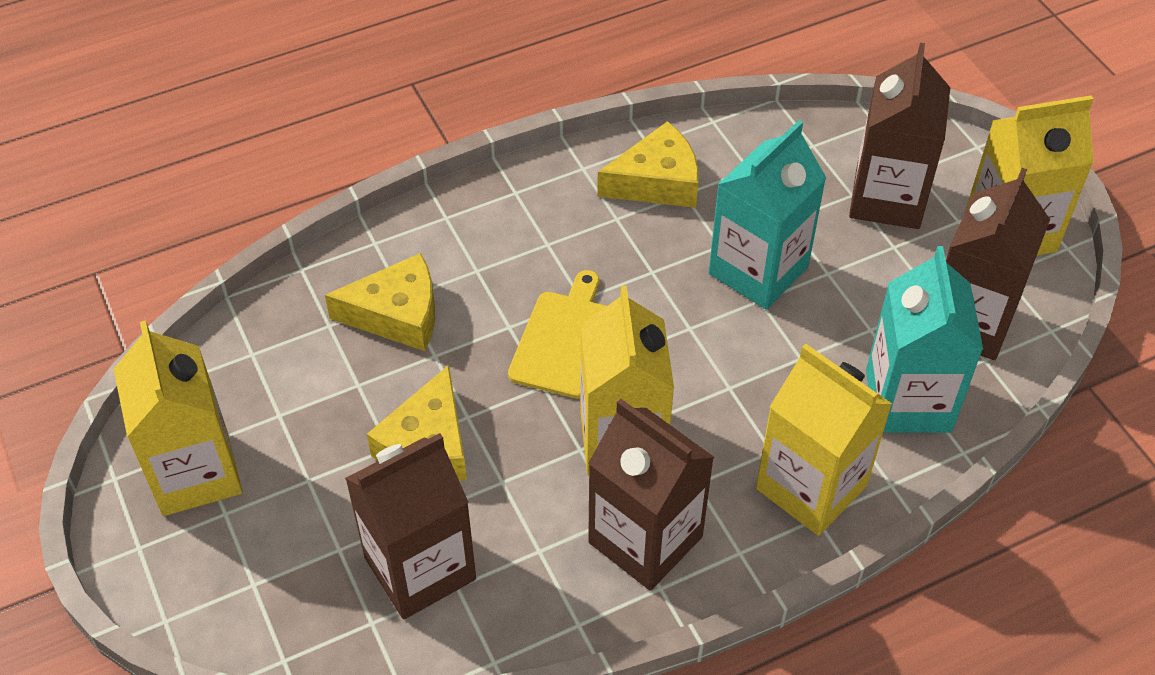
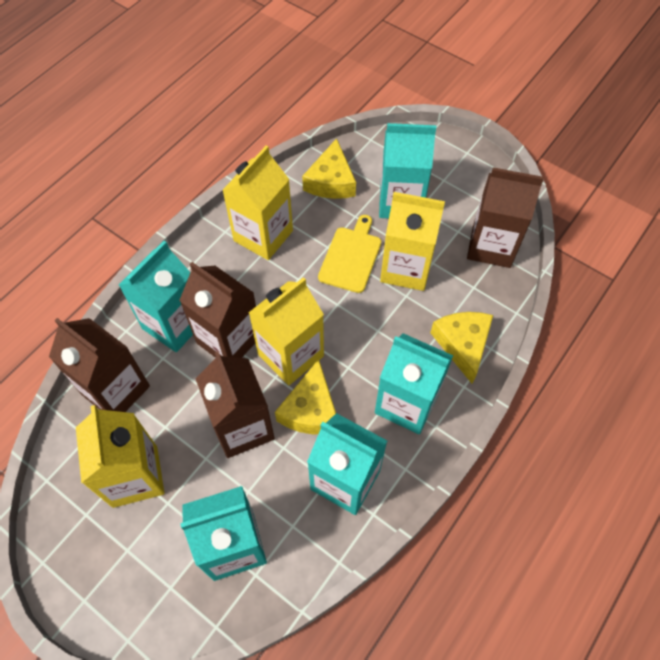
turquoise carton: [709,120,826,310] [866,246,983,433] = 2 -> [119,241,193,352] [180,486,267,581] [307,413,387,515] [375,333,453,434] [379,123,436,218] = 5

